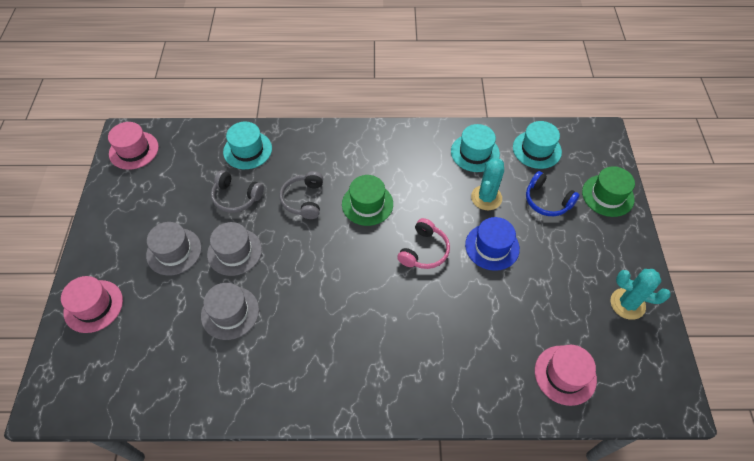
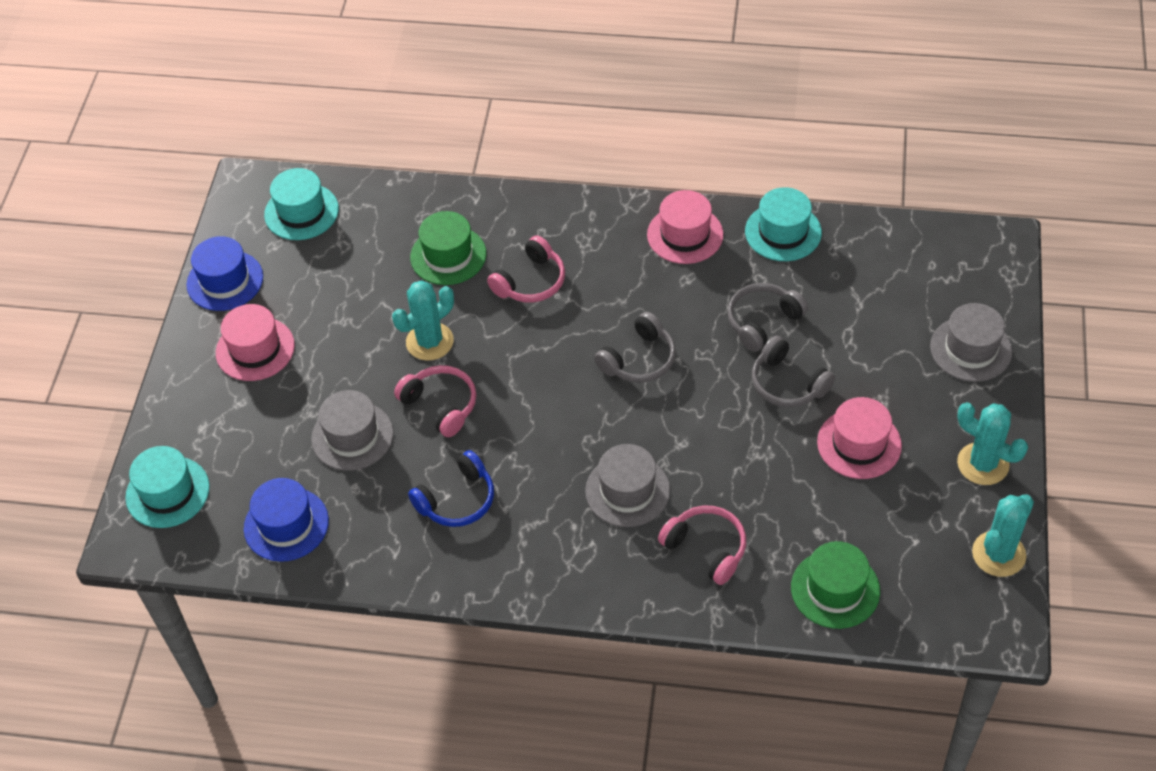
blue hat: [465,217,520,271] = 1 -> [186,236,263,311] [244,478,329,562] = 2
grey headphones: [211,170,264,213] [280,171,323,219] = 2 -> [595,312,676,383] [727,283,808,352] [752,336,835,407] = 3
pink headphones: [397,218,450,269] = 1 -> [394,365,476,437] [487,235,565,303] [658,506,746,585] = 3
turquoise cactus: [471,158,504,210] [611,269,671,320] = 2 -> [392,280,454,361] [957,402,1028,485] [972,495,1034,577] = 3

